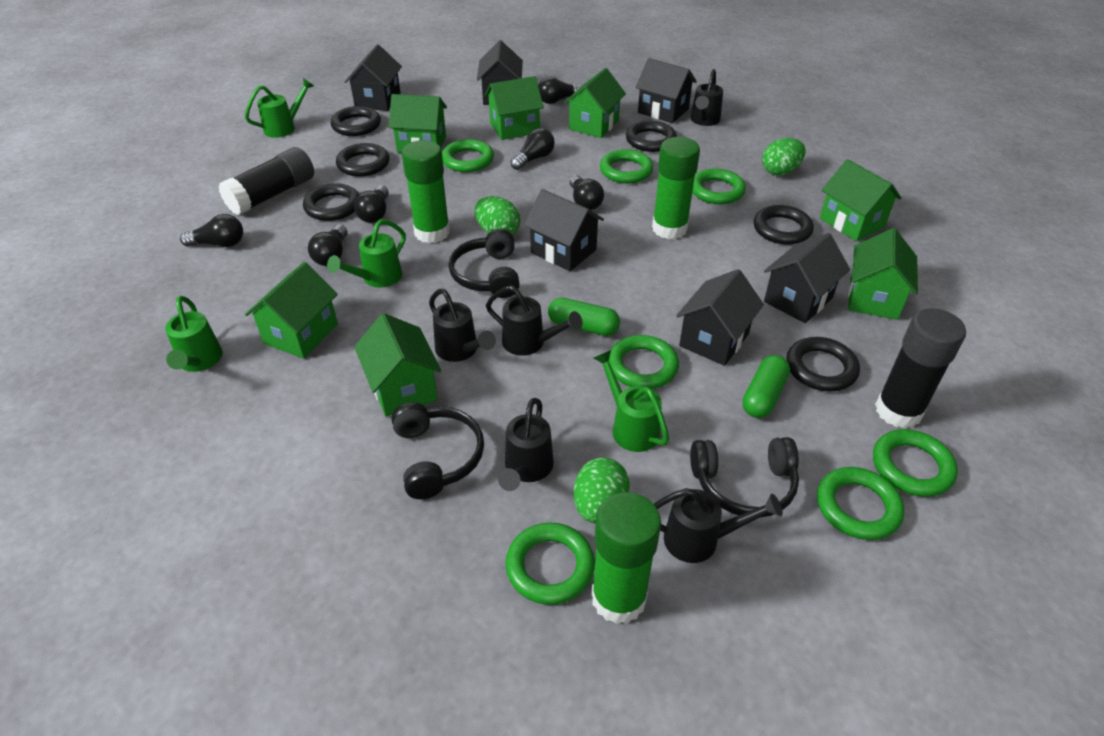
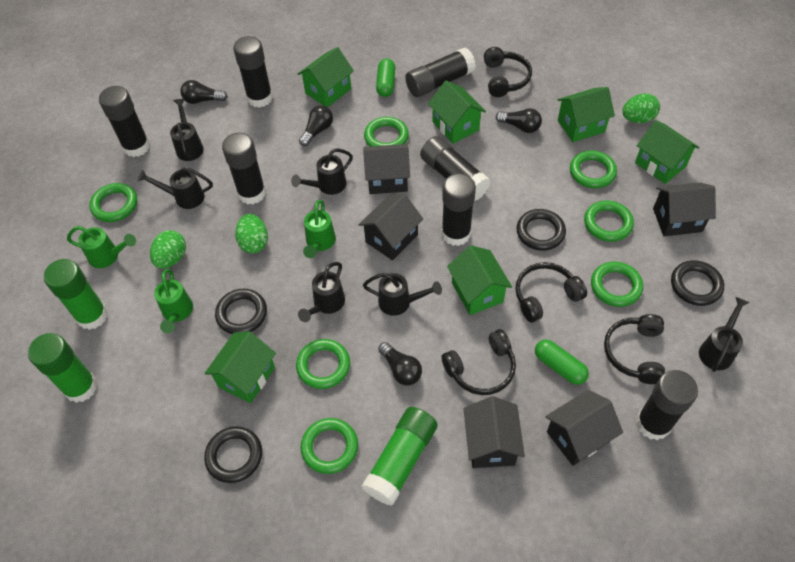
black glue stick: [218,147,314,215] [875,308,966,429] = 2 -> [99,86,150,157] [222,133,266,204] [233,36,273,108] [405,47,476,97] [420,136,490,201] [442,173,476,246] [636,370,698,440] = 7
black headphones: [392,402,484,499] [448,229,520,298] [690,437,799,518] = 3 -> [441,329,516,395] [484,47,532,97] [515,262,587,322] [604,314,665,384] = 4
black house: [345,44,402,111] [477,40,523,105] [524,189,604,271] [635,58,697,123] [676,269,764,366] [764,233,850,323] = 6 -> [358,194,423,260] [363,144,410,194] [464,396,525,468] [545,390,623,466] [653,182,716,236] = 5
black light bulb: [180,214,243,247] [308,225,347,266] [354,185,389,223] [510,128,555,170] [538,77,582,104] [569,175,604,210] = 6 -> [180,80,228,104] [299,105,333,146] [378,342,422,385] [496,108,542,133] = 4
black ring: [303,183,359,221] [331,106,381,136] [336,143,390,177] [626,121,677,152] [754,205,814,245] [786,337,860,391] = 6 -> [204,427,262,483] [215,289,267,334] [516,209,566,251] [671,260,724,306] = 4
black watering can: [429,289,496,362] [486,285,583,356] [498,398,554,491] [654,488,783,563] [690,69,723,126] = 5 -> [138,167,213,209] [170,99,204,161] [291,148,353,195] [298,262,345,322] [363,273,442,316] [699,297,750,372] = 6
green house: [245,262,338,359] [354,313,441,417] [389,94,447,153] [485,76,544,140] [564,68,626,138] [820,159,902,241] [848,228,918,320] = 7 -> [205,331,276,403] [298,47,354,107] [428,81,486,144] [447,245,512,315] [557,87,615,142] [635,120,699,184] = 6
green watering can: [165,296,223,372] [245,78,314,138] [327,219,406,288] [594,350,669,452] = 4 -> [67,226,136,268] [154,269,193,333] [303,200,336,258] = 3

